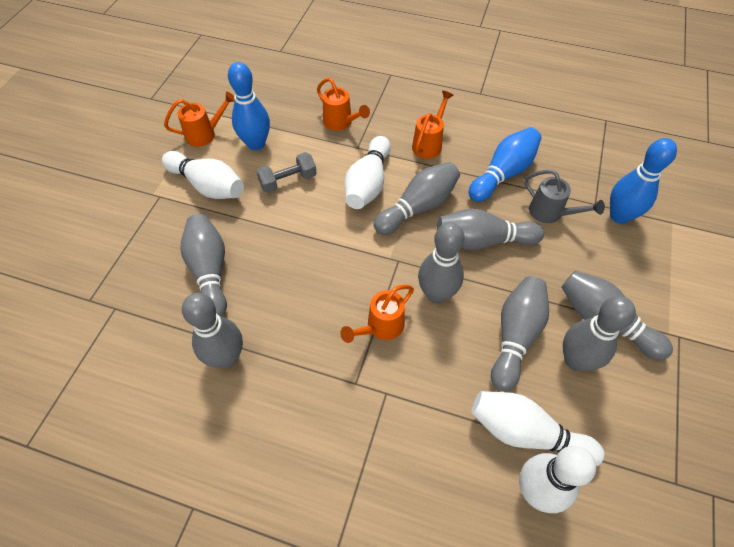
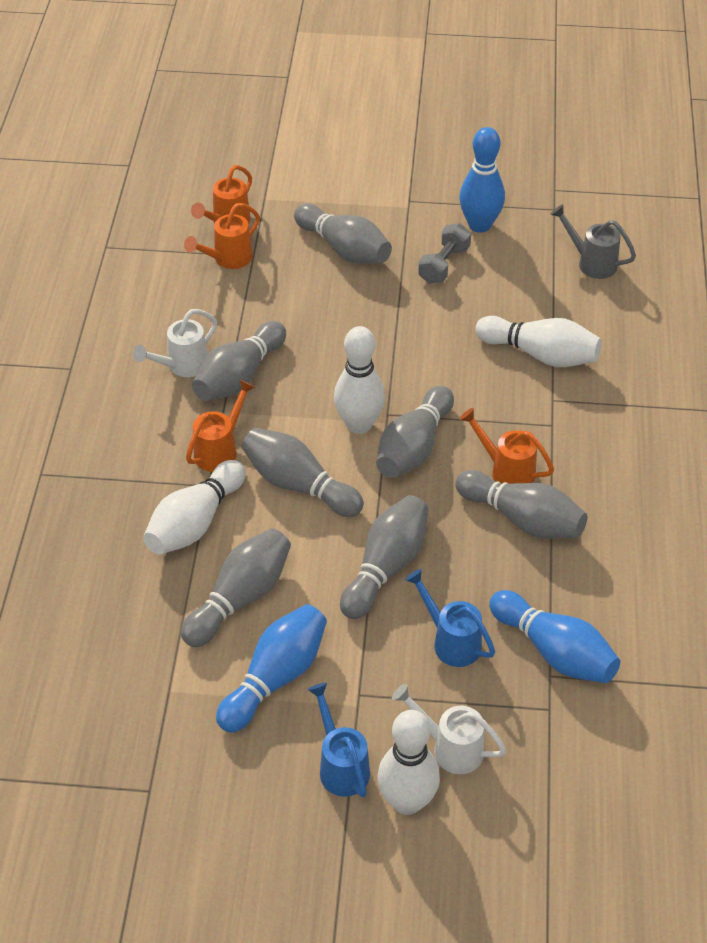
blue watering can: none = 0 -> [307,682,370,797] [405,569,495,667] = 2
grey bowling pin: [181,214,227,317] [182,293,243,368] [374,162,460,235] [418,222,465,303] [437,208,544,250] [491,276,549,391] [561,271,673,360] [563,296,636,371] = 8 -> [181,528,291,647] [192,321,286,401] [242,428,364,517] [294,203,392,264] [340,495,429,619] [376,386,454,478] [455,470,587,539] = 7
white watering can: none = 0 -> [133,309,217,377] [392,684,506,774] = 2

